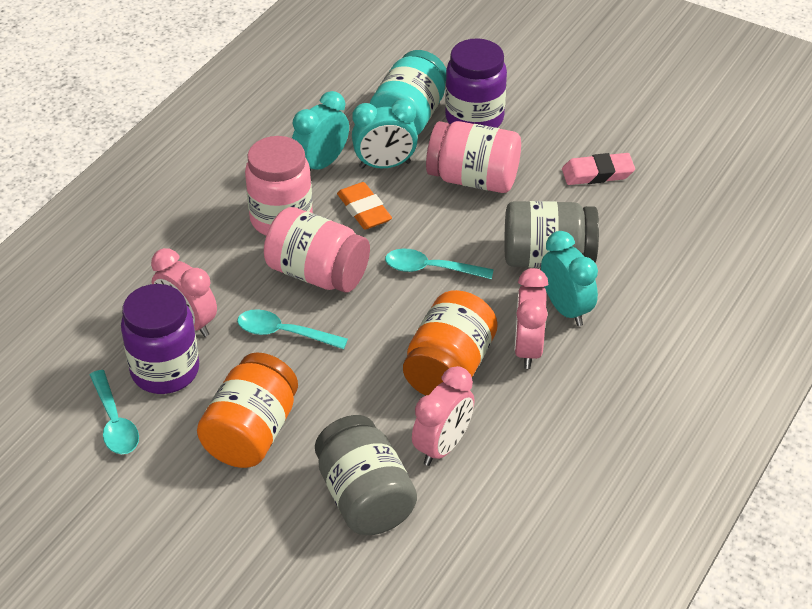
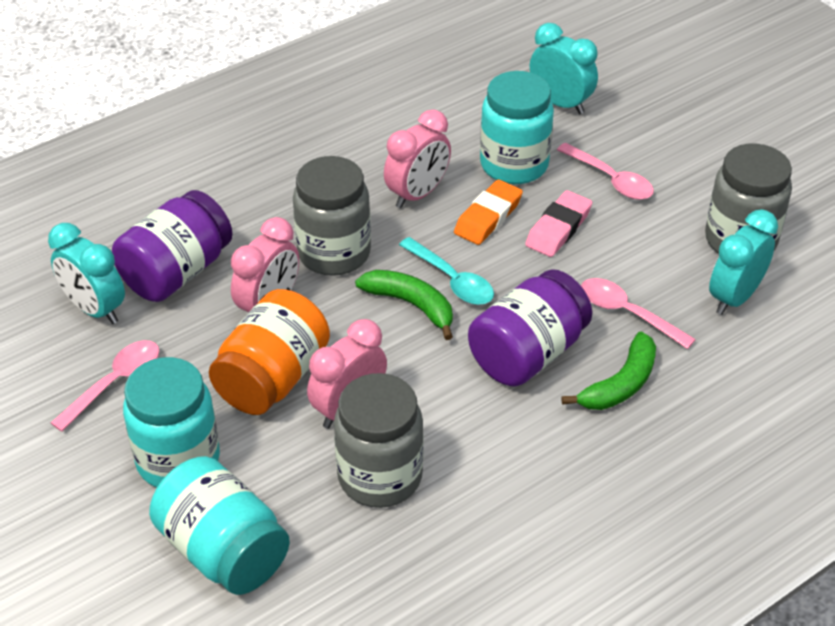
green banana: none = 0 -> [355,270,453,340] [561,332,656,410] = 2
grey jar: [315,415,417,535] [504,201,599,268] = 2 -> [293,156,371,276] [334,373,424,508] [705,144,792,254] = 3
orange jar: [197,352,298,468] [403,290,498,396] = 2 -> [209,289,330,415] = 1
pink jar: [245,136,313,235] [264,207,370,293] [426,121,521,193] = 3 -> none = 0
pink spoon: none = 0 -> [51,340,159,432] [557,143,654,200] [581,278,696,349] = 3
turquoise jar: [370,50,446,135] = 1 -> [123,357,220,488] [149,456,290,595] [480,71,554,184] = 3
turquoise spoon: [90,370,139,454] [237,309,348,349] [385,249,494,279] = 3 -> [399,237,494,305] = 1

